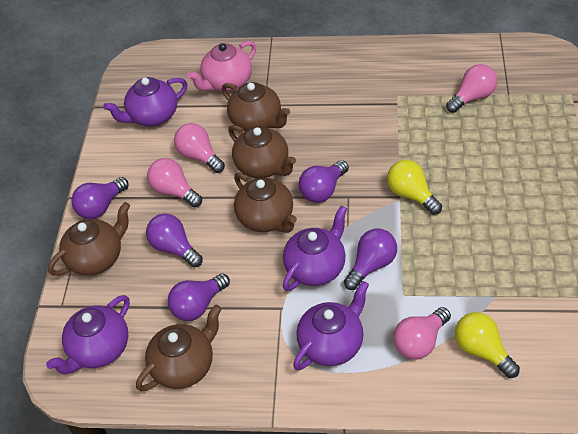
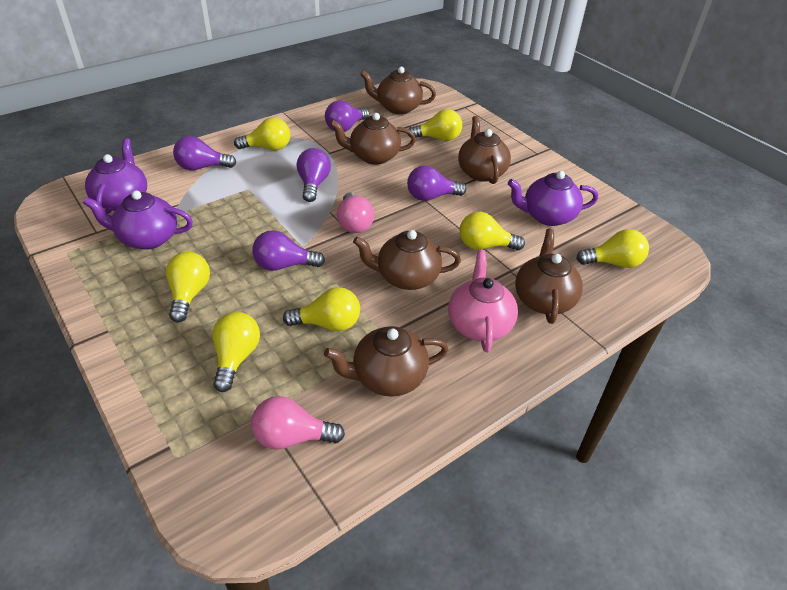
brown teapot: [48,202,130,276] [136,305,222,391] [222,82,290,131] [228,125,296,178] [234,172,297,233] = 5 -> [324,326,448,397] [330,113,416,165] [353,230,461,290] [360,67,436,115] [458,116,511,184] [515,229,583,324] = 6
pink light bulb: [147,158,202,207] [174,123,225,173] [393,307,451,360] [446,64,497,113] = 4 -> [251,396,345,449] [337,192,374,233] = 2
purple teapot: [46,295,130,374] [103,77,187,126] [283,206,347,291] [293,281,369,370] = 4 -> [83,190,193,250] [85,138,147,214] [508,171,598,226] = 3
yellow light bulb: [387,160,442,215] [455,312,520,378] = 2 -> [166,252,210,322] [212,312,260,392] [234,117,290,150] [283,287,360,331] [408,109,462,141] [460,212,525,251] [576,229,649,268] = 7

